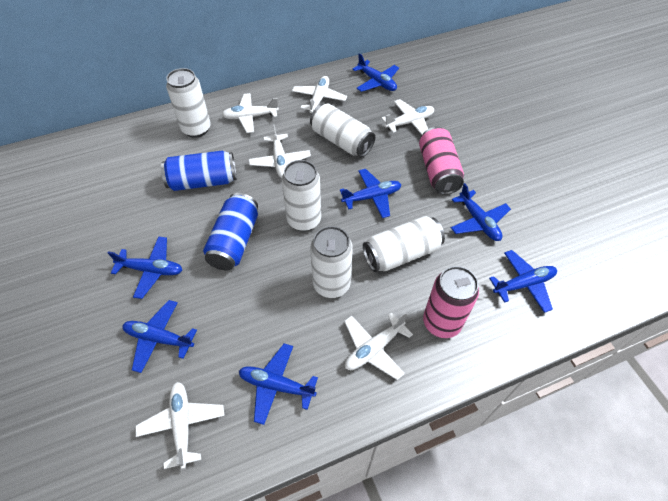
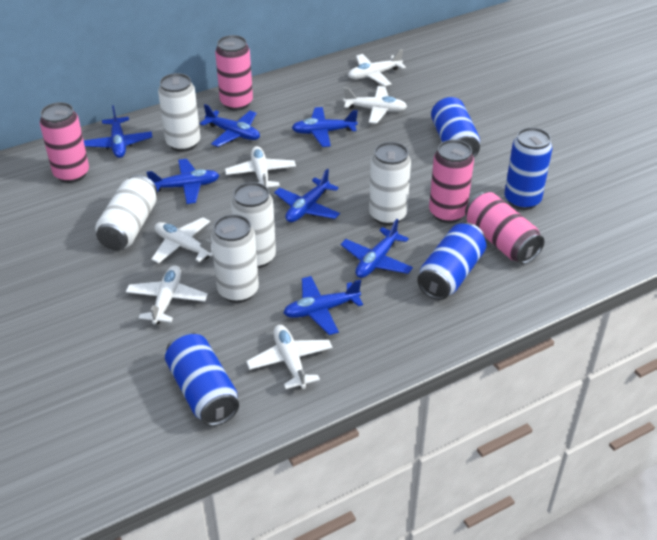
blue can: [161,151,237,191] [203,193,258,271] = 2 -> [165,332,239,426] [417,223,486,300] [431,97,480,158] [504,127,552,210] = 4
pink can: [419,127,464,195] [423,266,479,338] = 2 -> [40,102,89,183] [215,35,253,111] [429,140,474,223] [465,192,545,264] = 4

